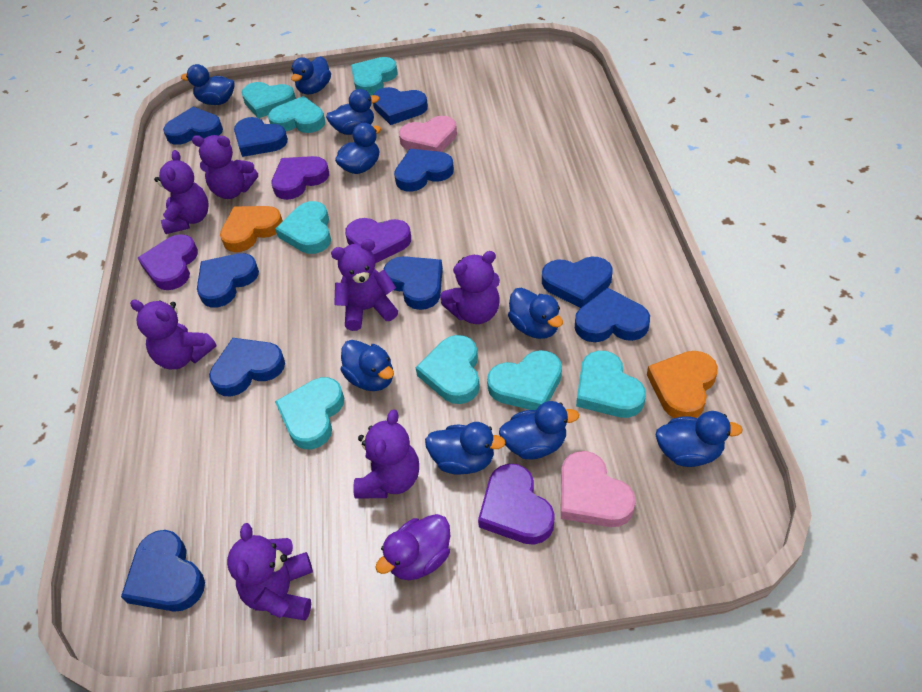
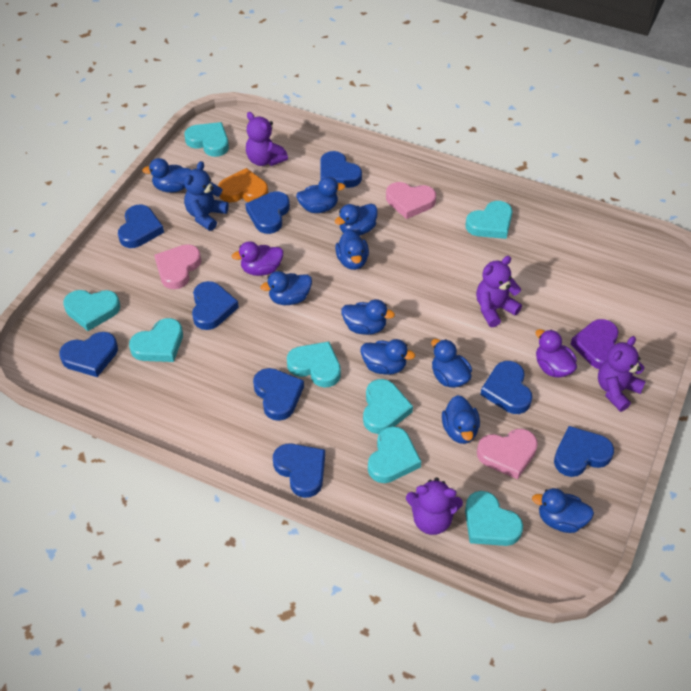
blue duck: [181,64,235,105] [291,56,331,95] [326,89,380,135] [335,123,381,174] [341,340,394,391] [425,422,506,475] [499,401,579,459] [508,288,563,339] [656,411,743,467] = 9 -> [142,158,191,193] [261,271,312,305] [296,177,345,213] [335,204,378,236] [335,229,369,270] [341,299,395,335] [361,339,415,375] [431,339,472,388] [442,395,480,444] [532,488,594,533] = 10
blue heart: [121,530,205,612] [163,107,223,145] [197,253,259,308] [209,338,285,396] [234,117,288,157] [373,87,428,125] [384,256,443,310] [394,149,454,192] [542,256,613,308] [575,288,650,342] = 10 -> [59,332,118,377] [118,205,164,248] [192,281,239,330] [245,191,290,234] [253,368,304,421] [273,443,325,498] [320,151,362,188] [480,361,532,414] [554,426,614,477] = 9
blue teddy bear: none = 0 -> [184,161,229,231] = 1
orange heart: [220,206,283,252] [647,351,718,418] = 2 -> [218,168,268,202] = 1
pink heart: [399,116,457,152] [561,451,636,527] = 2 -> [154,244,201,289] [386,182,436,219] [477,429,538,479] = 3
purple duck: [375,514,450,580] = 1 -> [232,241,283,276] [536,329,577,378] = 2
purple heart: [138,234,198,290] [271,156,329,200] [345,218,411,263] [478,464,555,545] = 4 -> [570,319,619,369] = 1
purple teddy bear: [130,300,216,369] [154,150,208,234] [192,135,258,199] [227,523,313,621] [331,239,398,331] [353,409,419,498] [440,251,500,324] = 7 -> [246,112,288,166] [406,477,463,535] [476,256,522,327] [598,336,646,412] = 4

